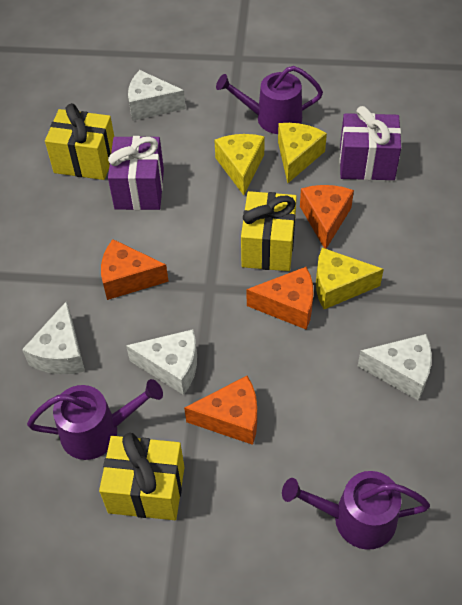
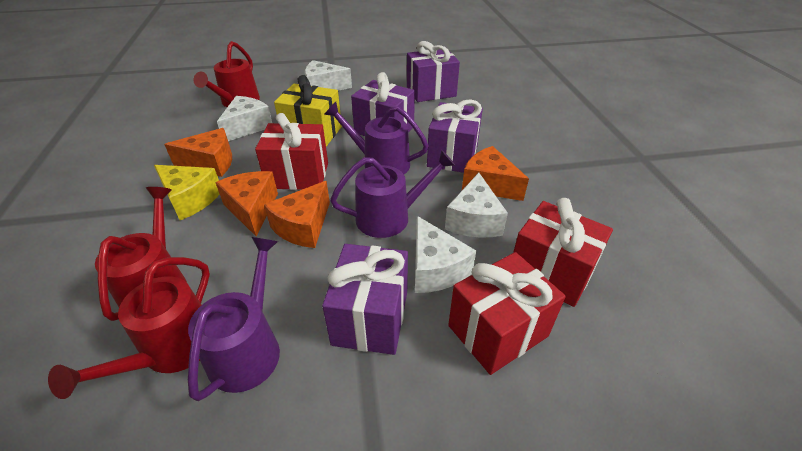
purple gift: [108,136,164,210] [340,106,401,180] = 2 -> [322,244,408,355] [351,72,415,136] [407,41,460,102] [427,99,483,173] = 4
red gift: none = 0 -> [255,113,328,190] [448,252,566,375] [513,198,613,307] = 3
red watering can: none = 0 -> [48,257,210,399] [95,187,187,321] [194,41,260,107] = 3
yellow cheese: [214,134,265,195] [278,123,327,183] [316,248,384,309] = 3 -> [154,165,219,220] = 1
yellow gift: [45,103,114,180] [99,433,185,520] [241,191,297,271] = 3 -> [274,75,342,146] = 1

